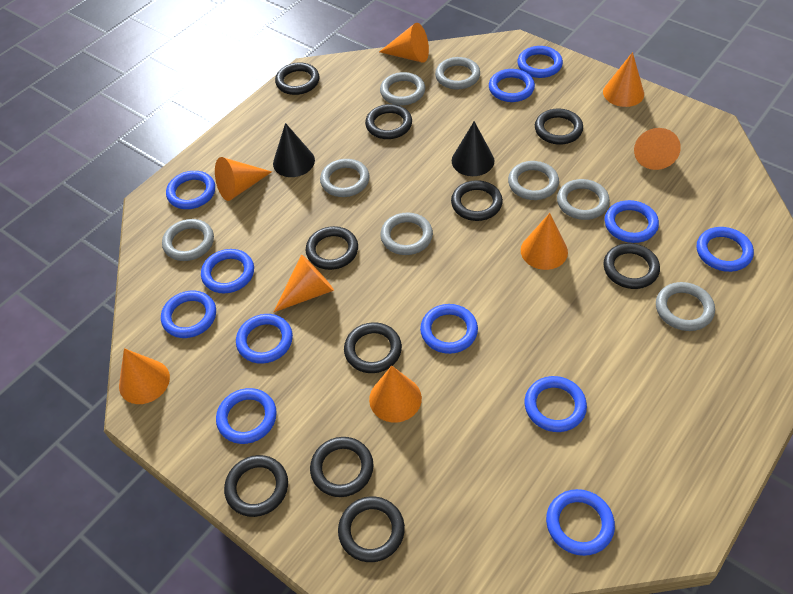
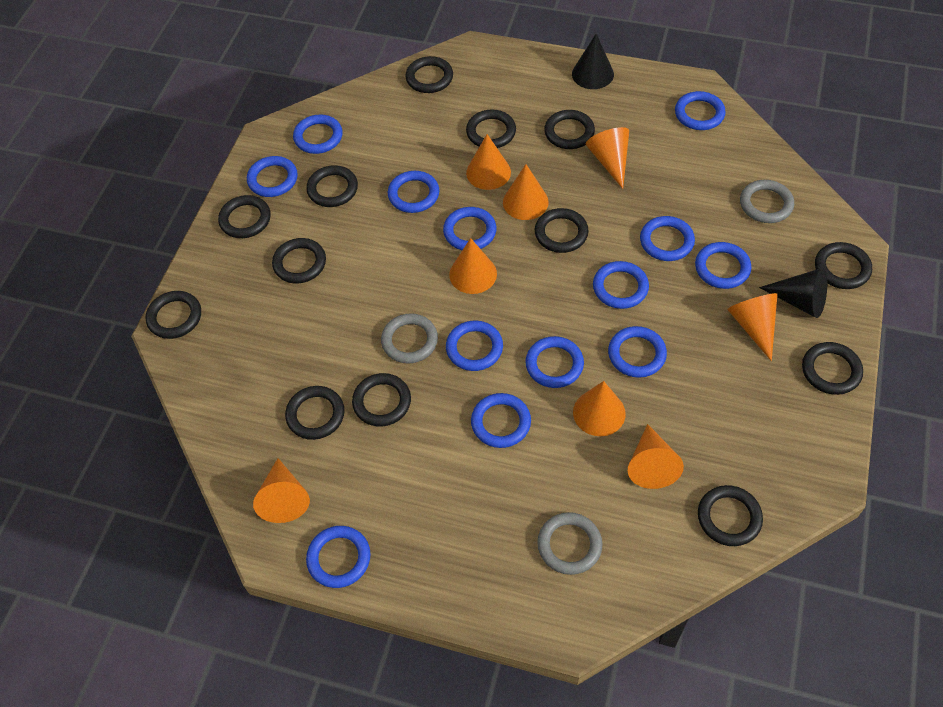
black ring: [224,455,288,517] [275,62,320,95] [306,226,358,270] [310,437,374,497] [338,496,405,562] [344,322,402,373] [365,104,412,139] [451,180,503,221] [535,109,583,145] [603,243,660,289] = 10 -> [146,291,201,339] [218,195,271,238] [272,238,326,283] [285,386,345,440] [306,165,358,207] [352,373,411,426] [405,56,453,93] [466,109,516,148] [535,208,589,253] [544,110,595,149] [698,485,763,546] [802,342,863,395] [815,242,872,289] = 13
blue ring: [161,291,216,338] [166,171,215,209] [201,249,254,293] [216,388,277,444] [236,314,293,364] [420,304,478,354] [489,69,535,102] [517,46,563,78] [524,376,587,432] [546,489,615,556] [605,200,659,243] [697,227,754,272] = 12 -> [247,156,298,197] [293,115,343,154] [306,526,371,588] [388,171,439,213] [443,207,497,250] [446,320,503,371] [471,393,531,448] [525,336,584,388] [593,261,649,309] [608,326,667,378] [640,216,695,261] [675,91,726,130] [695,242,751,289] = 13
grey ring: [162,219,214,261] [320,159,370,197] [380,72,425,105] [380,213,433,255] [435,57,480,90] [508,161,559,200] [557,179,610,220] [656,282,715,331] = 8 -> [381,313,438,364] [537,512,602,575] [740,180,794,223] = 3

